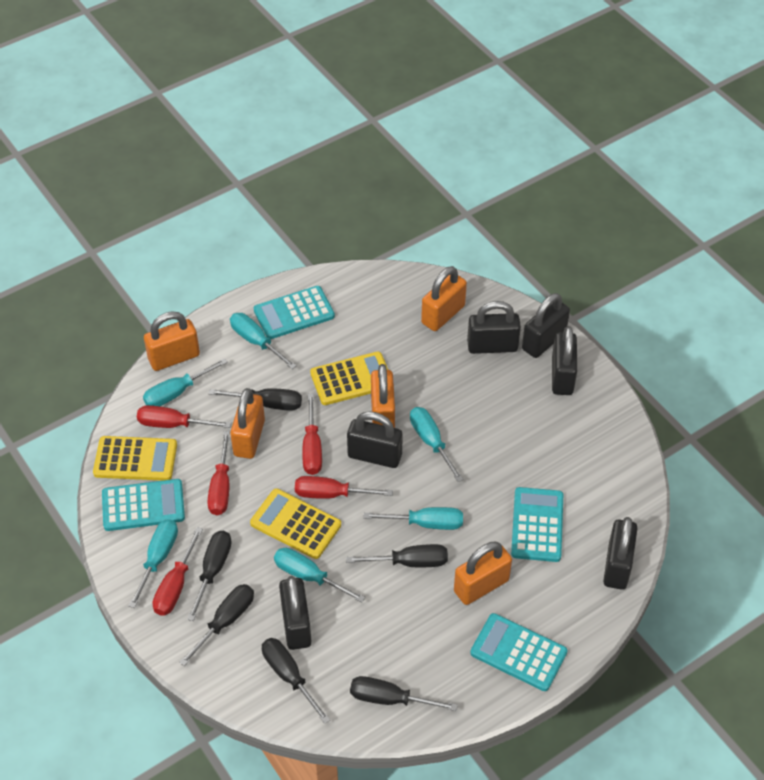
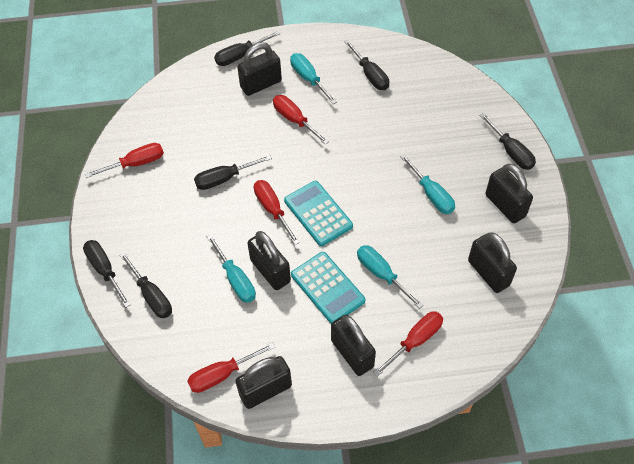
orange padlock: [144,311,200,371] [230,388,265,459] [371,364,395,428] [421,266,467,331] [454,541,512,605] = 5 -> none = 0
turquoise calculator: [102,479,185,531] [254,286,335,339] [470,613,568,691] [511,487,563,562] = 4 -> [284,181,353,246] [291,252,365,324] = 2
turquoise screwdriver: [129,519,178,608] [143,358,228,406] [230,313,297,369] [274,548,365,603] [364,507,463,530] [410,407,464,482] = 6 -> [207,234,256,303] [290,53,337,104] [357,245,424,309] [400,154,455,214] = 4
yellow calculator: [93,436,177,481] [250,488,341,559] [310,351,388,405] = 3 -> none = 0

